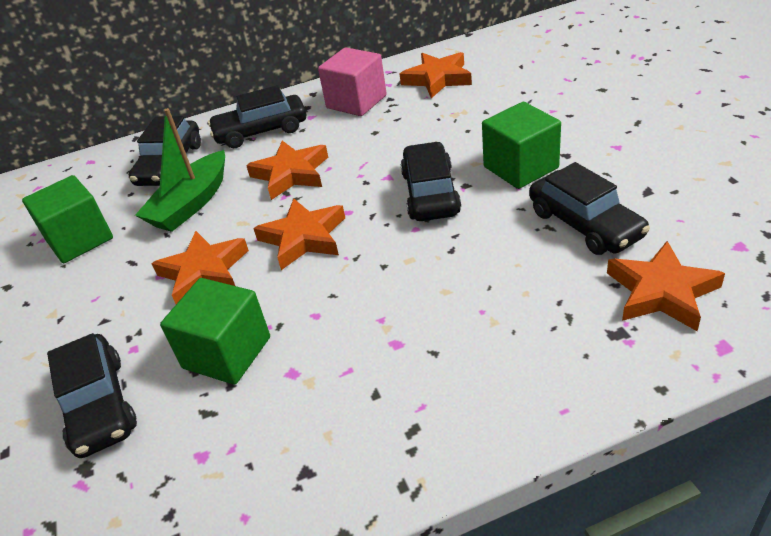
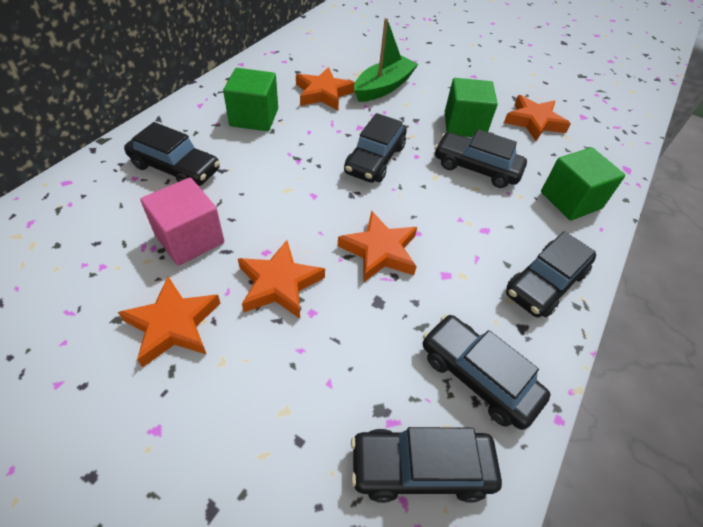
black car: [47,333,137,458] [128,116,201,186] [208,85,307,148] [400,142,461,221] [529,162,650,255] = 5 -> [124,122,220,186] [344,113,407,183] [351,427,502,503] [423,314,550,430] [434,129,527,188] [506,231,596,317] = 6

